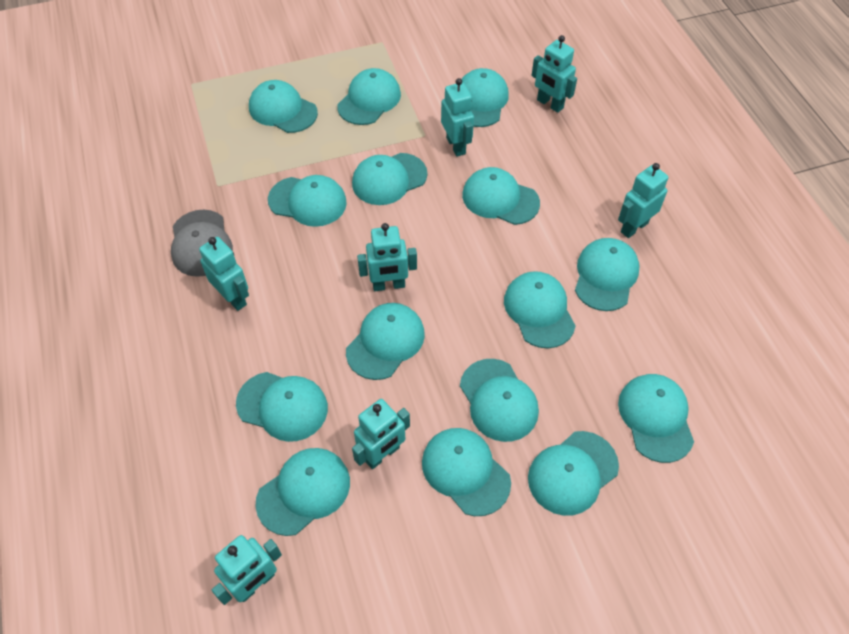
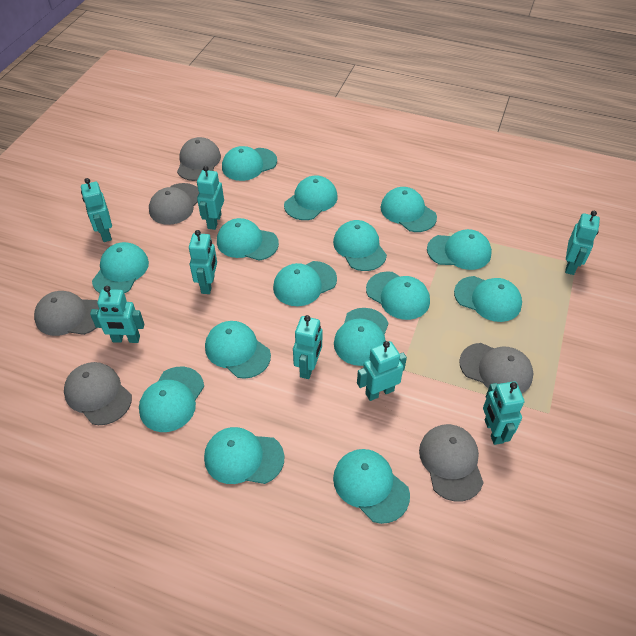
grey cap: [171,210,233,277] = 1 -> [34,291,99,336] [64,362,132,425] [149,183,199,225] [177,137,221,181] [419,424,484,502] [459,343,533,393] = 6
turquoise robot: [199,237,249,311] [212,535,282,605] [352,399,410,469] [357,223,417,291] [441,78,474,157] [531,35,577,113] [618,163,668,238] = 7 -> [81,178,112,242] [90,286,144,343] [189,230,217,294] [197,166,224,230] [293,315,322,379] [357,341,407,401] [483,381,524,445] [565,211,600,275] = 8

